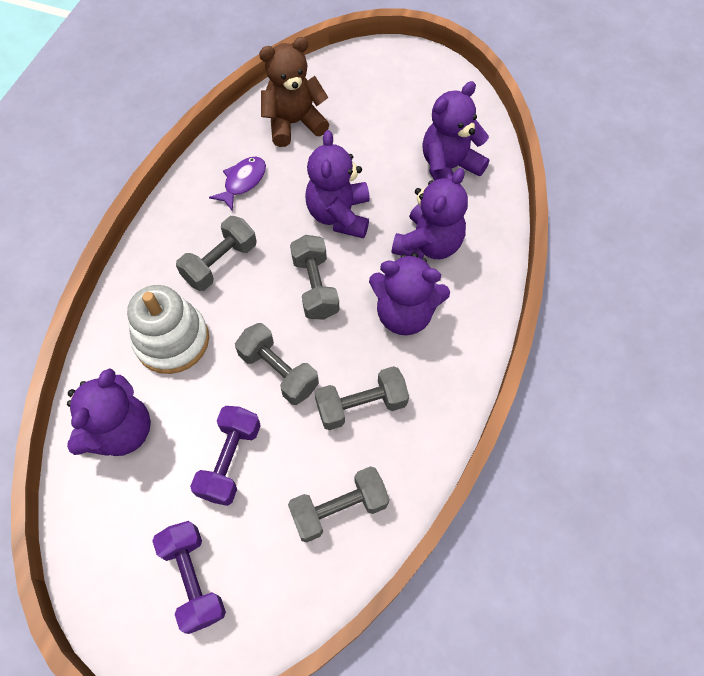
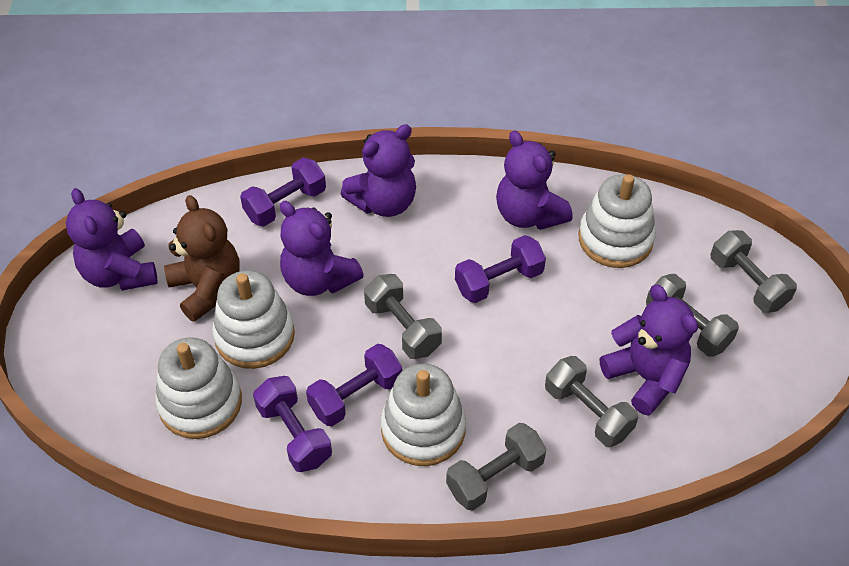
purple dumbbell: [152,521,226,634] [190,406,261,506] = 2 -> [240,158,326,226] [253,376,332,472] [306,344,402,426] [455,235,546,303] = 4
purple fish: [209,157,266,211] = 1 -> none = 0
white stacking toy: [127,285,209,374] = 1 -> [155,338,242,439] [212,270,295,369] [381,364,466,466] [579,174,656,268] = 4

